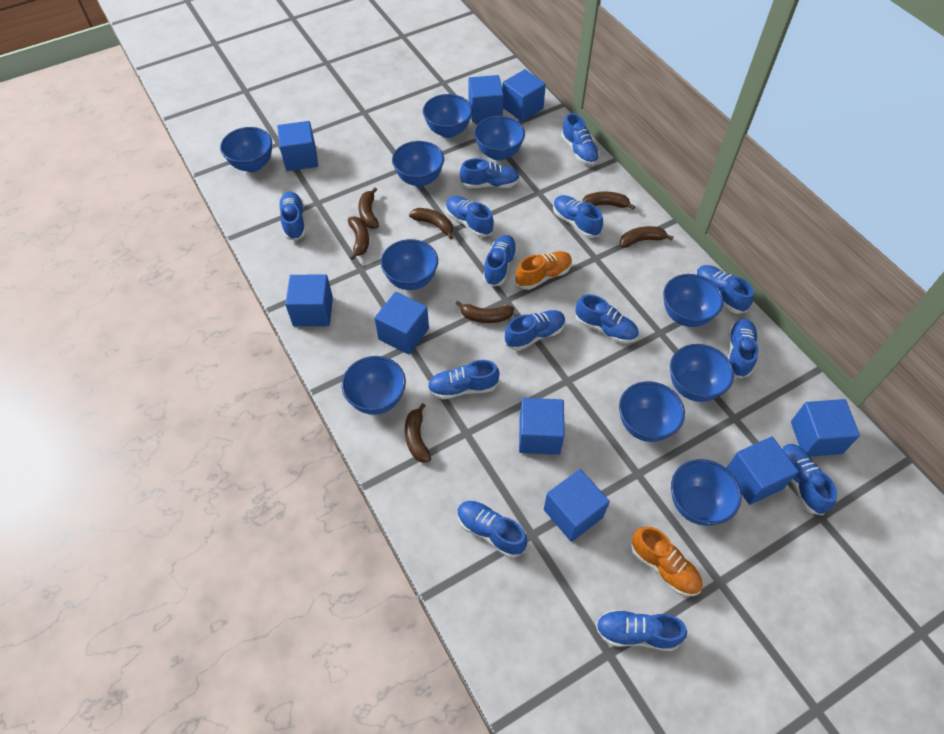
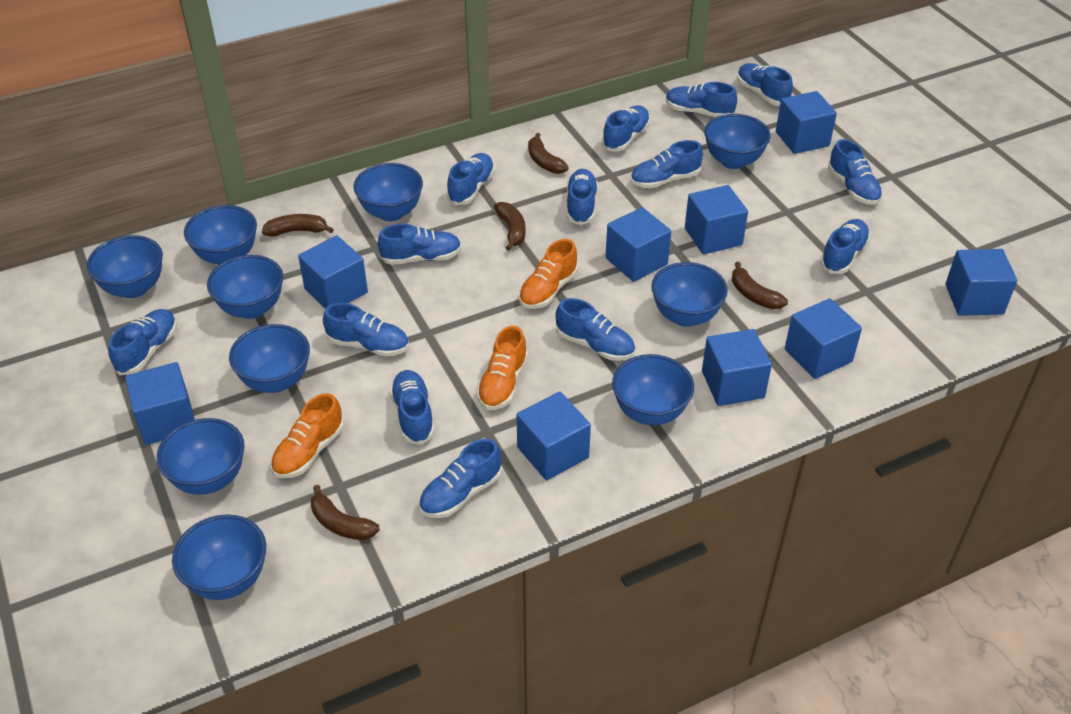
brown banana: [348,217,369,260] [358,187,379,229] [405,403,431,463] [409,208,453,239] [456,301,514,323] [582,192,635,210] [619,226,674,248] = 7 -> [262,214,334,237] [311,485,380,540] [494,202,525,251] [528,133,569,174] [732,262,788,309] = 5
orange shoe: [515,251,572,290] [631,526,703,596] = 2 -> [271,393,344,478] [477,326,528,410] [519,239,578,309] = 3

